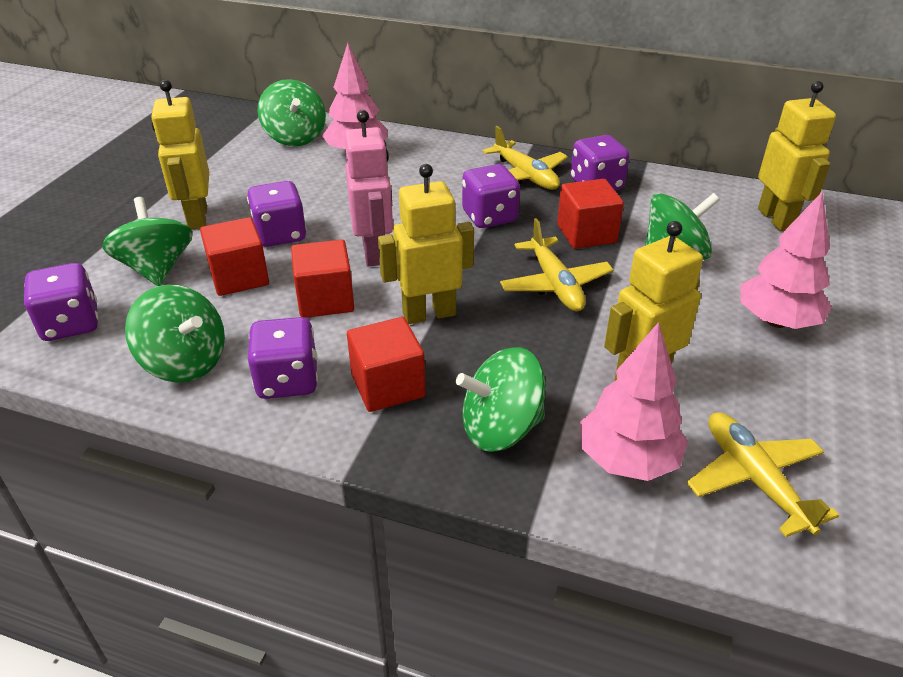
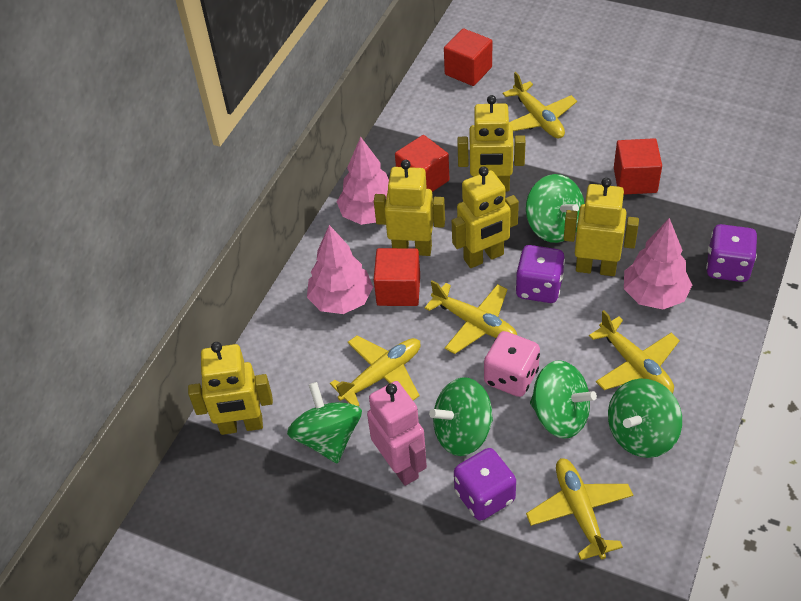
pink dice: none = 0 -> [484,331,540,397] = 1
purple dice: [24,263,99,341] [247,181,307,247] [248,317,318,399] [462,164,520,228] [570,135,630,190] = 5 -> [454,448,516,521] [515,245,565,303] [706,224,757,282] = 3
yellow plane: [483,126,568,190] [500,218,613,311] [687,412,839,537] = 3 -> [330,336,421,406] [424,280,517,354] [503,72,577,139] [526,458,633,560] [589,310,680,394] = 5
yellow robot: [152,80,209,229] [378,164,474,324] [604,221,703,381] [758,81,836,231] = 4 -> [188,342,273,435] [374,160,445,256] [452,166,519,268] [458,95,526,191] [564,178,639,276] = 5

